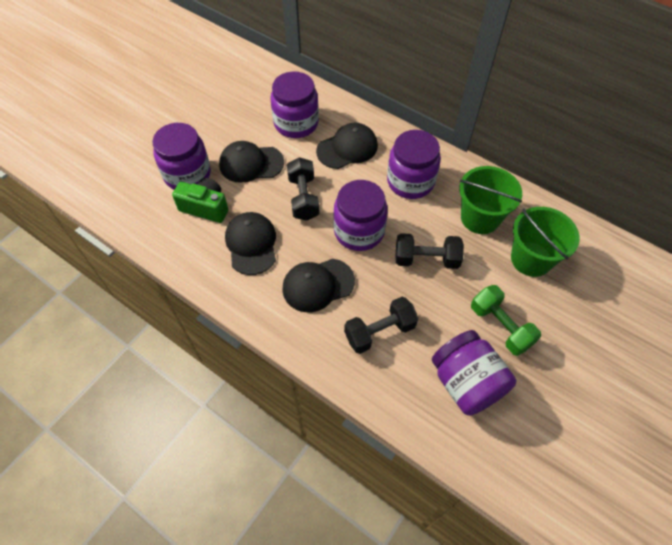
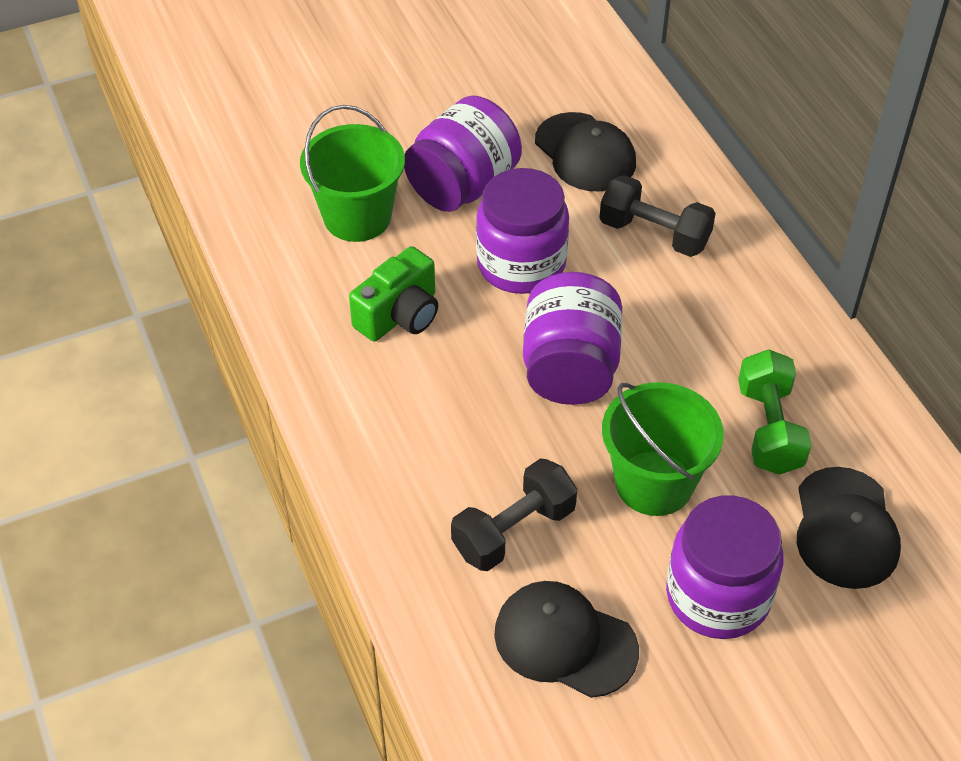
black cap: [219,141,284,183] [225,212,276,275] [282,259,355,312] [316,123,378,169] = 4 -> [494,581,639,698] [535,112,636,191] [797,467,901,589] = 3
black dumbbell: [287,157,320,221] [344,297,419,354] [395,233,464,269] = 3 -> [451,458,577,571] [599,175,716,257] = 2
purple jar: [153,123,211,190] [271,71,319,138] [333,180,388,251] [387,130,441,199] [432,330,517,416] = 5 -> [404,96,522,212] [476,168,569,294] [523,272,623,405] [666,495,784,639] = 4

